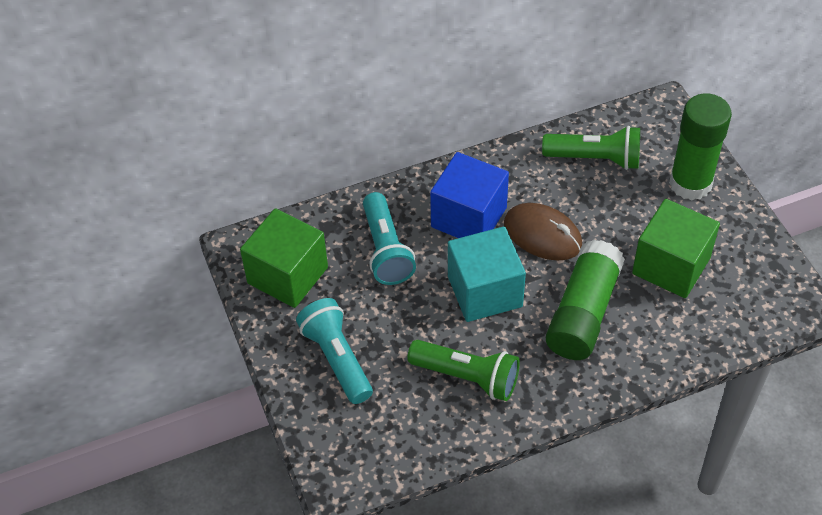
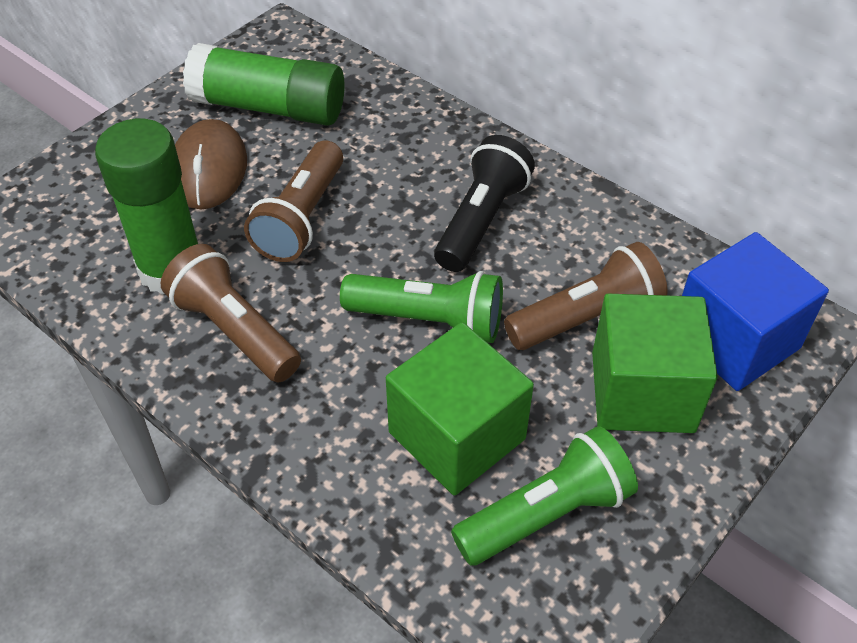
black flashlight: none = 0 -> [434,135,535,272] = 1
brown flashlight: none = 0 -> [161,244,301,382] [244,140,343,262] [504,242,668,350] = 3
turquoise cube: [448,226,526,322] = 1 -> none = 0
turquoise flashlight: [296,298,373,404] [363,192,416,285] = 2 -> none = 0

